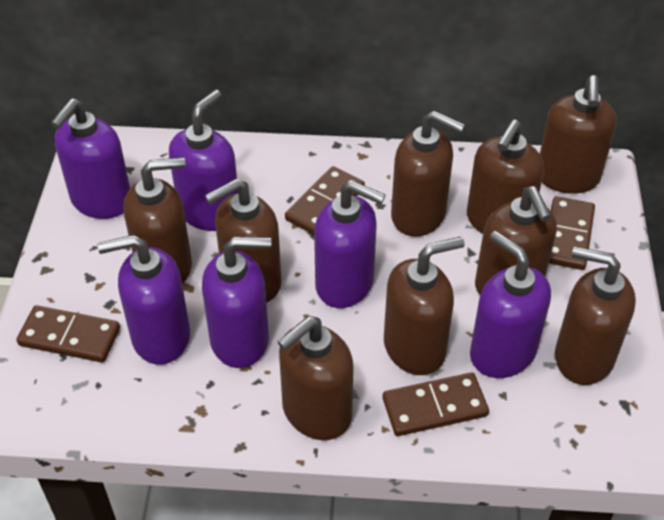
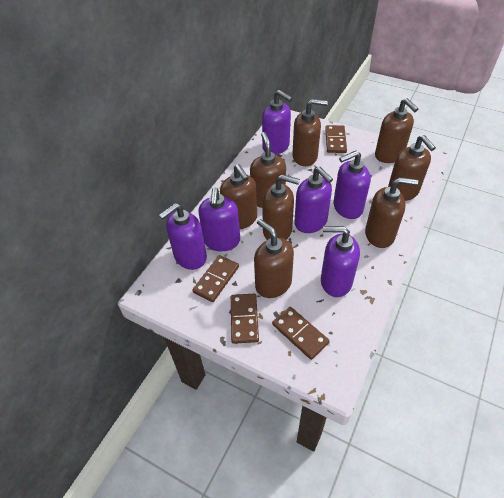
brown soap dispenser: [124,157,192,284] [205,178,282,303] [278,316,354,440] [384,237,465,375] [391,111,465,237] [467,120,544,234] [475,186,557,295] [540,75,617,194] [555,246,636,385] = 9 -> [220,164,257,229] [250,132,286,208] [254,219,294,298] [262,174,300,240] [292,99,328,166] [365,177,418,248] [375,98,418,163] [388,135,436,201] = 8

